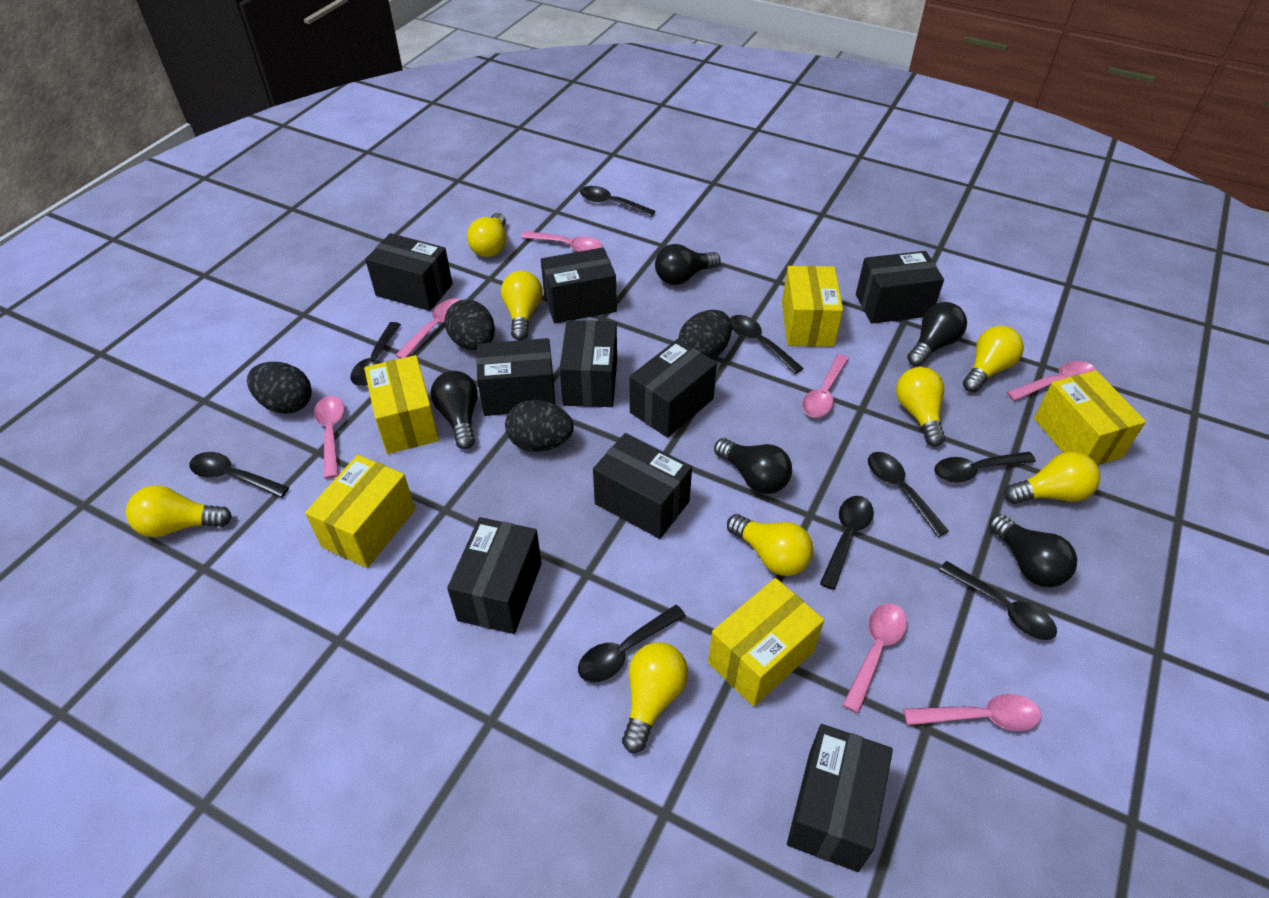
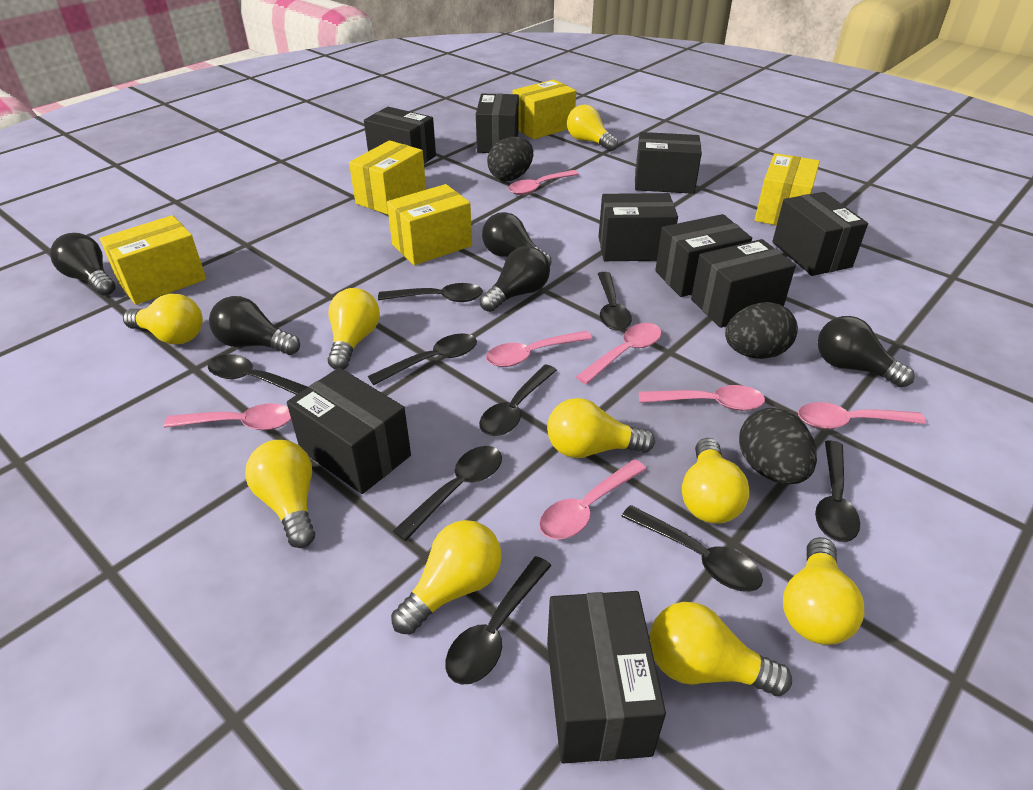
black egg: [247,362,312,414] [444,300,495,350] [505,400,574,452] [678,310,732,360] = 4 -> [487,137,533,181] [725,302,798,359] [739,408,817,484] = 3
yellow light bulb: [126,485,232,537] [467,213,506,257] [501,271,543,340] [622,642,688,753] [727,514,813,576] [896,367,945,447] [963,326,1024,393] [1004,452,1100,504] = 8 -> [123,294,203,344] [245,440,315,548] [328,288,380,370] [391,520,502,635] [547,398,655,458] [567,105,618,151] [650,602,792,696] [682,438,750,524] [783,537,864,645] = 9

